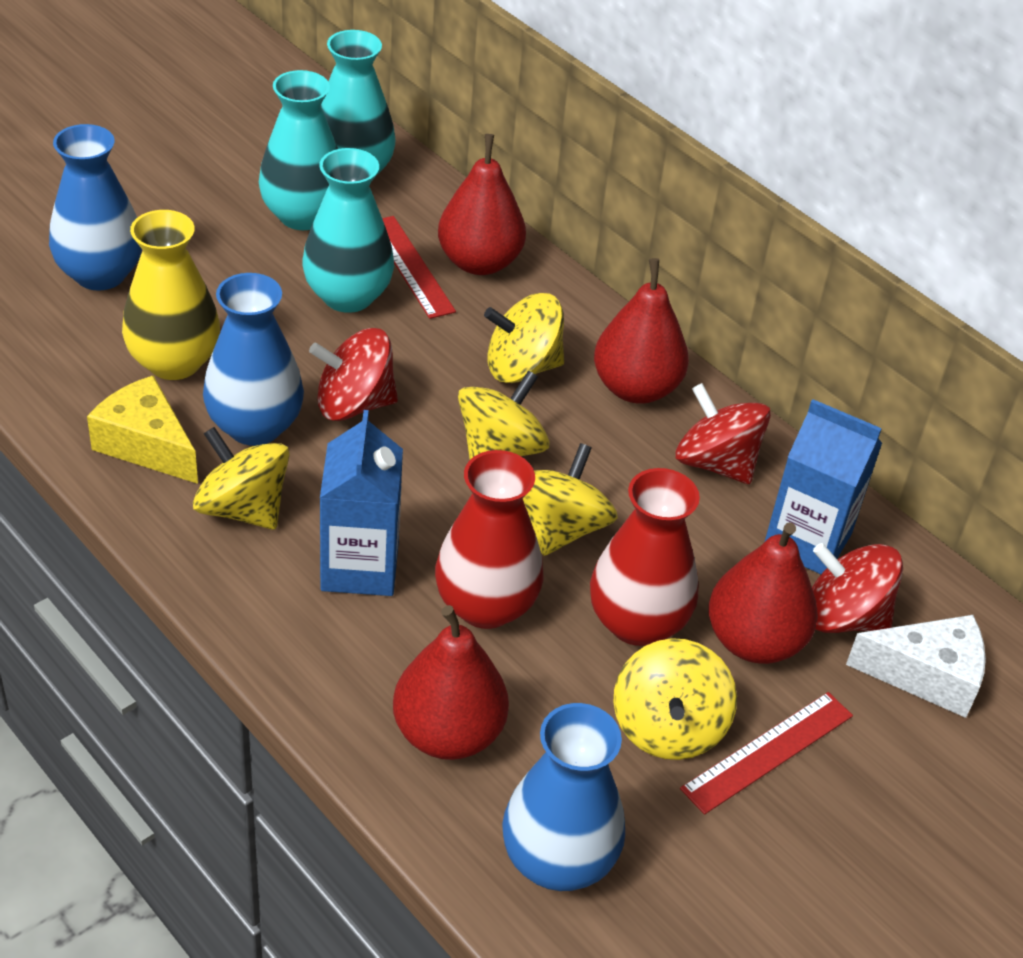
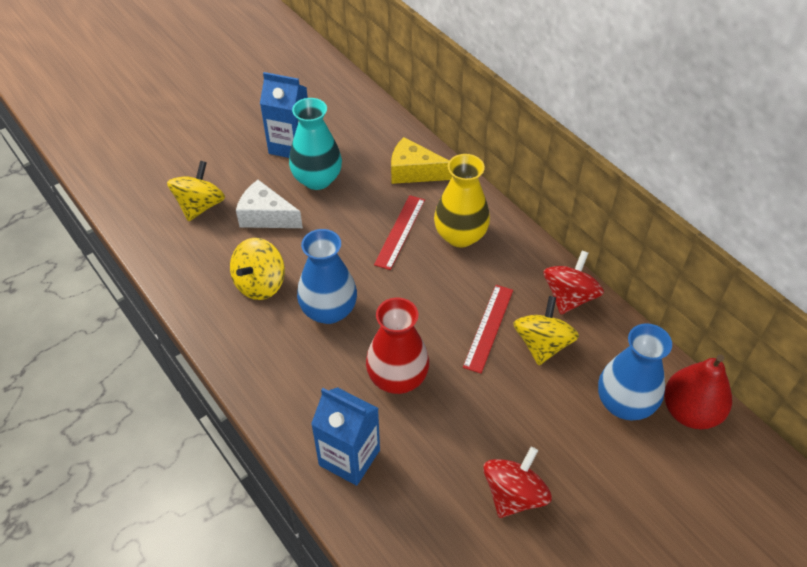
blue vase: [49,124,142,291] [203,273,304,446] [502,703,625,891] = 3 -> [297,229,357,324] [598,323,672,421] = 2
red pear: [393,605,509,760] [438,134,526,275] [594,258,689,404] [708,522,818,664] = 4 -> [664,354,732,429] = 1
red spinning top: [309,328,398,421] [675,383,771,484] [812,543,903,633] = 3 -> [483,447,552,518] [544,251,604,315] = 2
red vase: [435,450,544,629] [590,468,700,646] = 2 -> [366,298,429,394] = 1
turquoise vase: [259,70,338,230] [302,148,394,313] [321,30,395,178] = 3 -> [289,98,342,190] = 1
yellow spinning top: [193,427,290,529] [458,370,550,459] [484,293,564,383] [523,443,618,556] [613,638,737,760] = 5 -> [167,161,225,221] [230,238,285,300] [513,296,579,365] = 3

